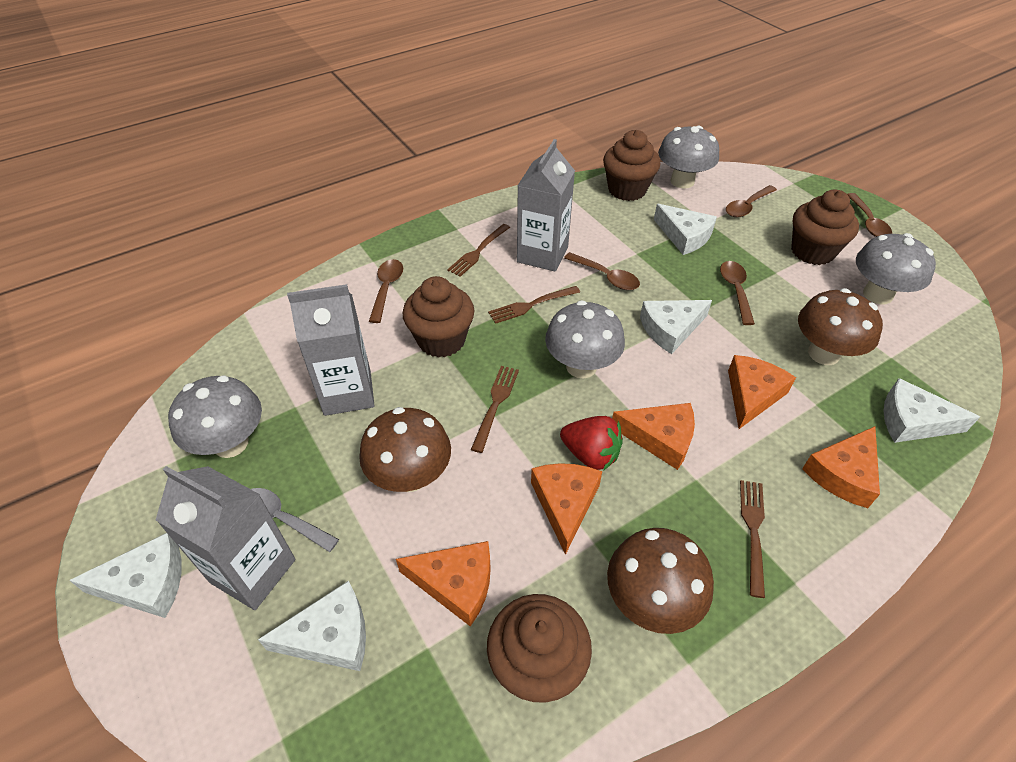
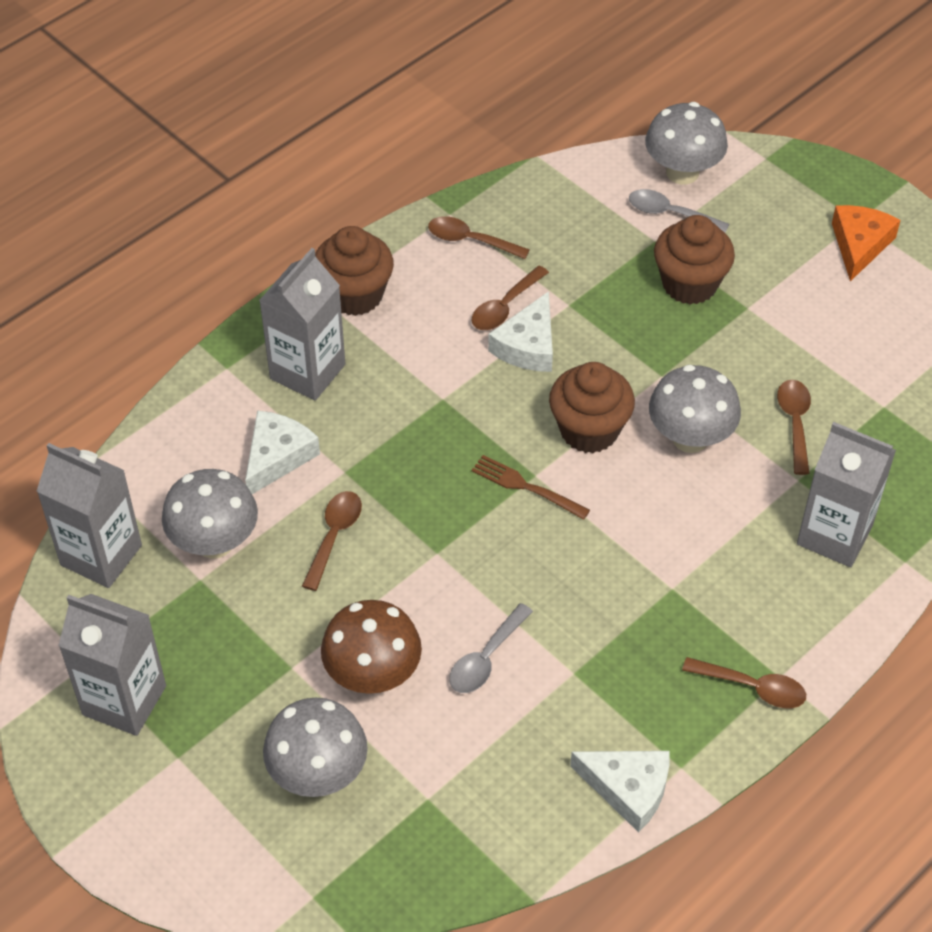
brown cupcake: [403,276,474,358] [487,594,592,703] [603,130,661,201] [791,189,859,265] = 4 -> [315,226,394,316] [549,362,635,453] [654,215,735,304] = 3
brown fork: [447,224,510,277] [471,366,519,453] [488,286,580,324] [740,480,765,598] = 4 -> [472,455,590,520] = 1
brown mushroom: [359,407,451,492] [607,528,714,634] [798,288,883,365] = 3 -> [321,600,422,694] = 1
grey carton: [156,466,296,610] [287,284,375,416] [517,139,575,272] = 3 -> [37,443,142,588] [58,594,166,736] [259,248,345,401] [797,422,896,567] = 4
grey spoon: [251,488,339,552] = 1 -> [449,603,533,693] [629,189,729,233] = 2
orange cheese: [396,541,491,627] [531,463,602,555] [612,403,695,470] [728,355,796,429] [802,426,880,508] = 5 -> [832,205,901,281] = 1
red strawberry: [560,416,623,471] = 1 -> none = 0
white cheese: [69,533,182,618] [258,581,366,671] [640,300,712,354] [654,204,717,255] [883,378,980,443] = 5 -> [245,410,320,494] [488,291,553,372] [570,751,670,833] = 3

